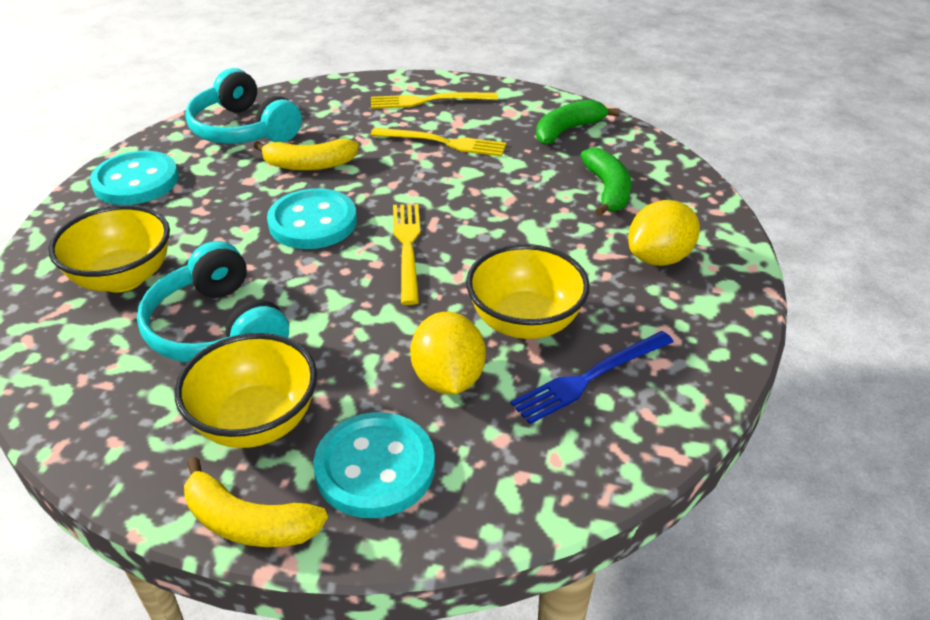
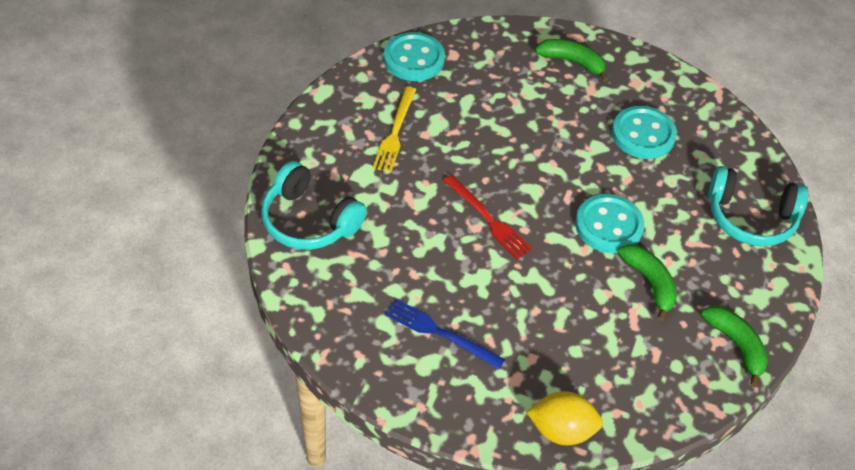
green banana: [536,100,619,145] [580,147,631,216] = 2 -> [535,39,609,82] [618,244,677,321] [701,306,768,387] = 3
red fork: none = 0 -> [443,175,532,259] = 1
yellow banana: [184,457,328,547] [254,139,359,171] = 2 -> none = 0
yellow bowl: [48,205,170,292] [175,333,317,448] [466,244,590,339] = 3 -> none = 0
yellow fork: [371,92,498,109] [371,128,506,156] [393,204,420,305] = 3 -> [372,87,416,172] = 1
yellow lemon: [410,312,486,394] [628,200,700,266] = 2 -> [526,391,603,445] = 1

